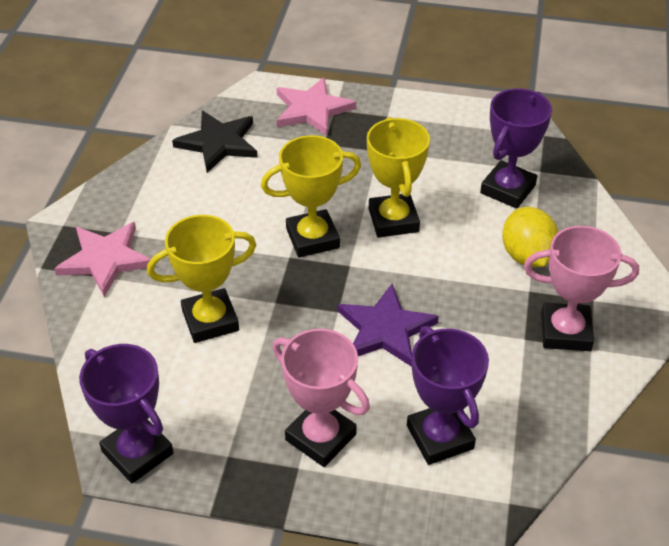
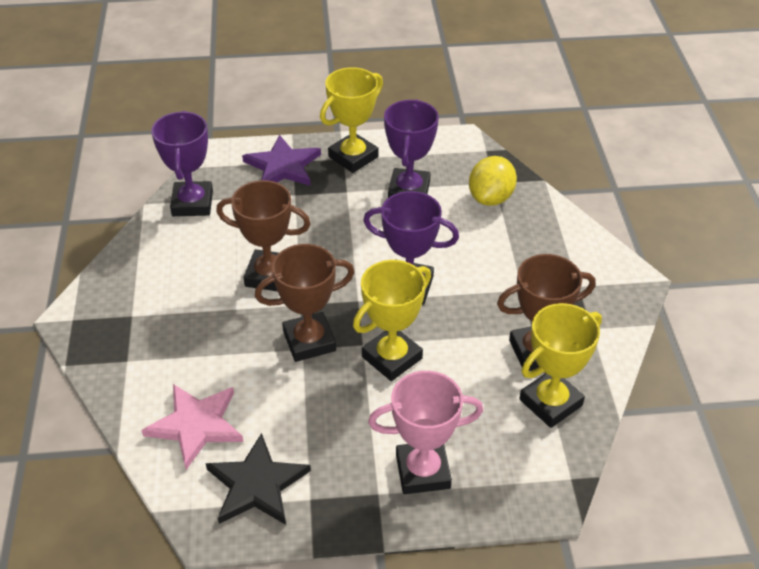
brown trophy: none = 0 -> [216,180,311,291] [255,244,355,362] [497,254,596,371] = 3
pink star: [54,222,151,297] [277,77,356,136] = 2 -> [142,384,244,470] = 1
pink trophy: [272,328,370,467] [524,226,639,351] = 2 -> [368,371,484,494] = 1

